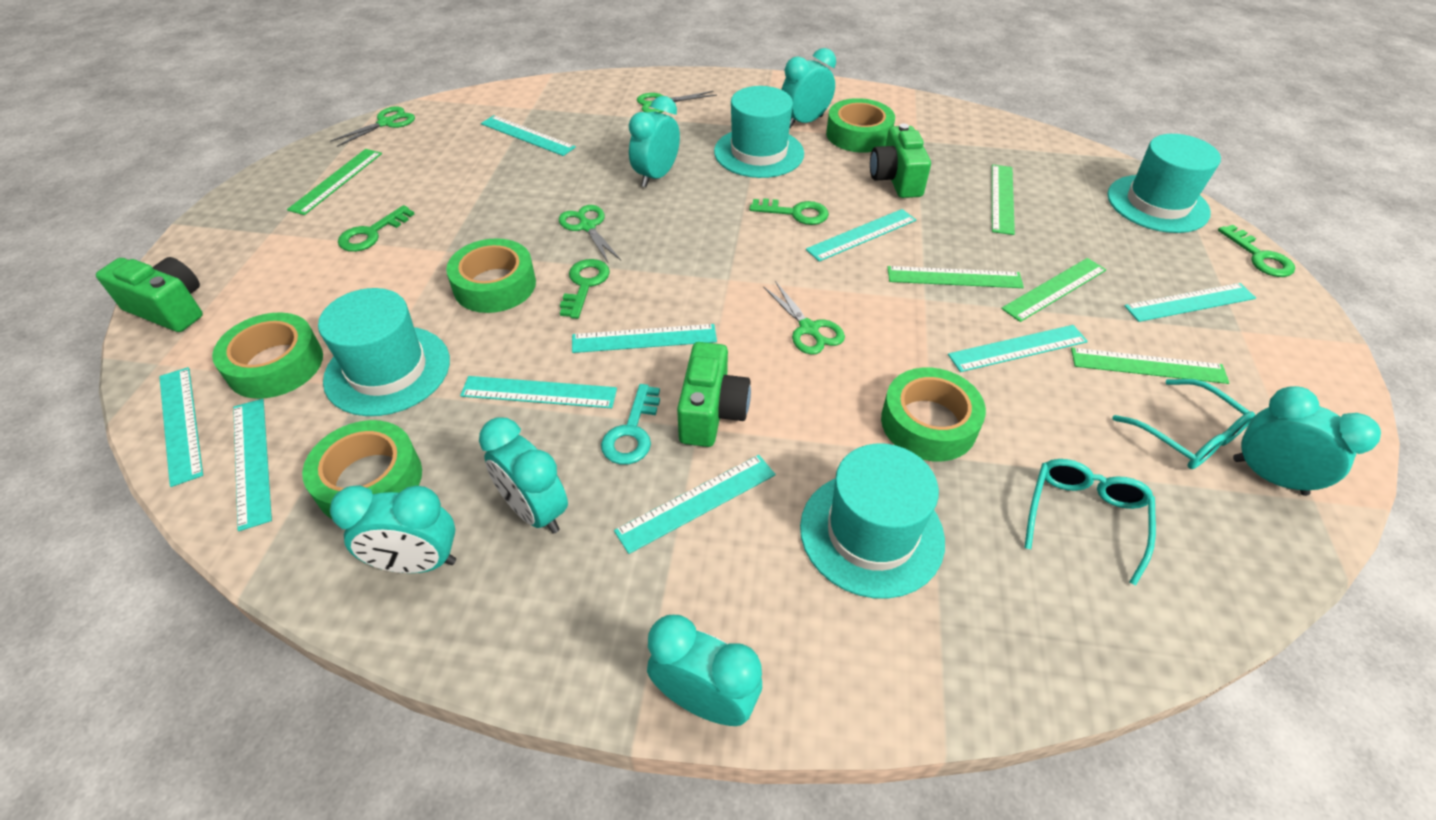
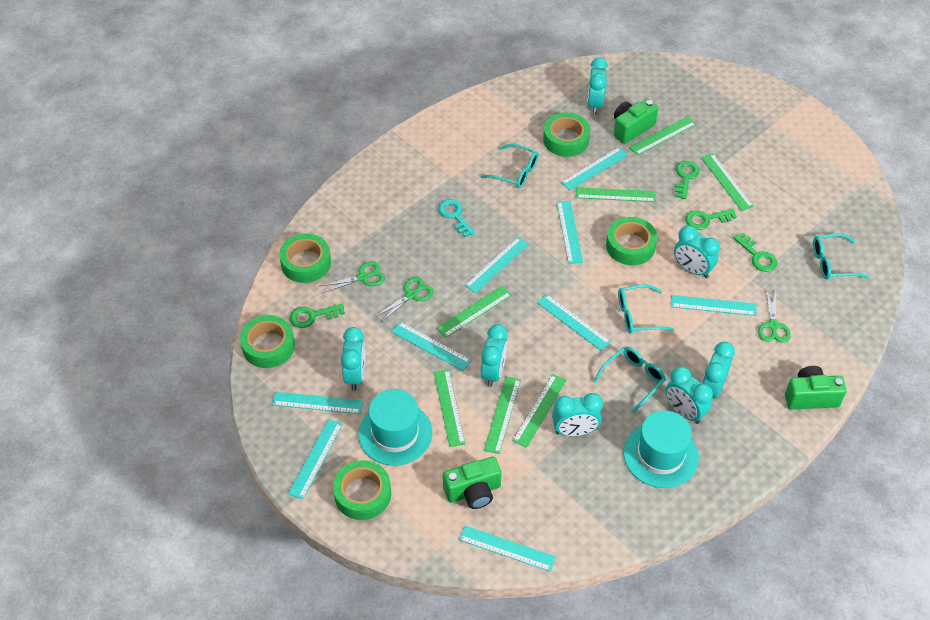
green ruler: [287,149,382,215] [887,266,1024,288] [992,164,1015,235] [1001,258,1106,322] [1071,348,1230,384] = 5 -> [434,369,465,447] [437,286,512,338] [484,376,521,454] [513,374,567,448] [576,187,656,202] [629,116,696,156] [701,153,754,211] = 7
green scissors: [330,106,415,147] [559,205,621,264] [637,91,717,113] [763,281,845,355] = 4 -> [321,261,385,293] [375,277,434,322] [758,289,791,343] = 3
turquoise clock: [330,485,456,573] [479,418,568,534] [629,96,680,187] [647,615,762,726] [781,48,836,128] [1233,386,1381,496] = 6 -> [341,327,365,390] [481,324,508,387] [552,393,603,436] [587,58,608,114] [665,366,713,424] [674,226,720,278] [701,342,735,399] = 7
turquoise glasses: [1024,459,1156,585] [1112,379,1255,469] = 2 -> [481,144,539,188] [594,347,666,413] [618,284,674,334] [813,234,869,279] = 4
turquoise hat: [318,288,450,416] [714,86,804,178] [800,444,945,599] [1107,134,1221,233] = 4 -> [358,389,432,466] [624,410,699,488] = 2

